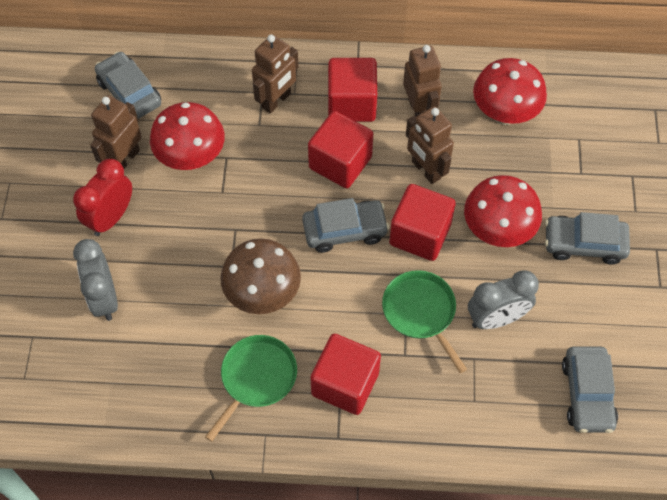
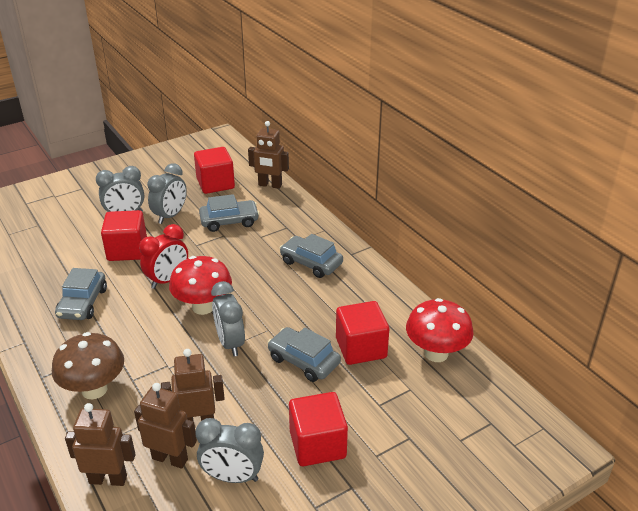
green pan: [205,335,297,442] [382,270,467,373] = 2 -> none = 0
grey clock: [73,239,118,321] [468,270,539,329] = 2 -> [96,166,144,212] [147,163,187,224] [195,418,264,483] [211,281,245,357] = 4
red mushroom: [150,102,225,170] [464,175,542,247] [473,58,547,125] = 3 -> [169,256,232,315] [406,298,474,362] = 2

